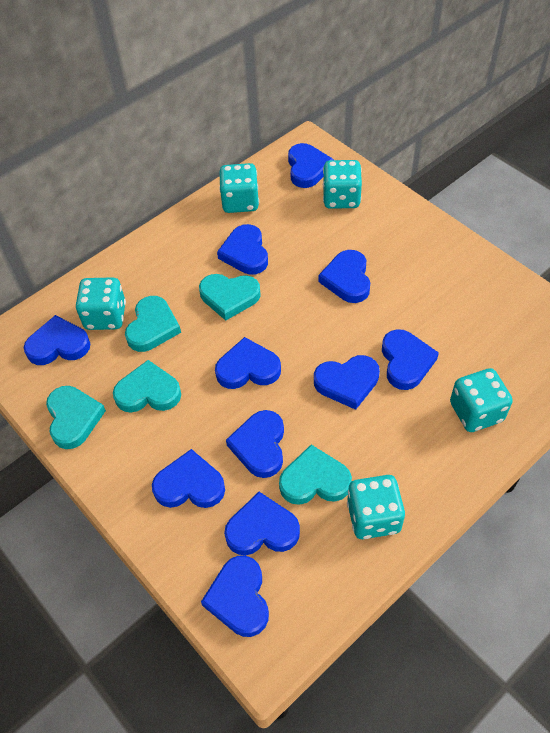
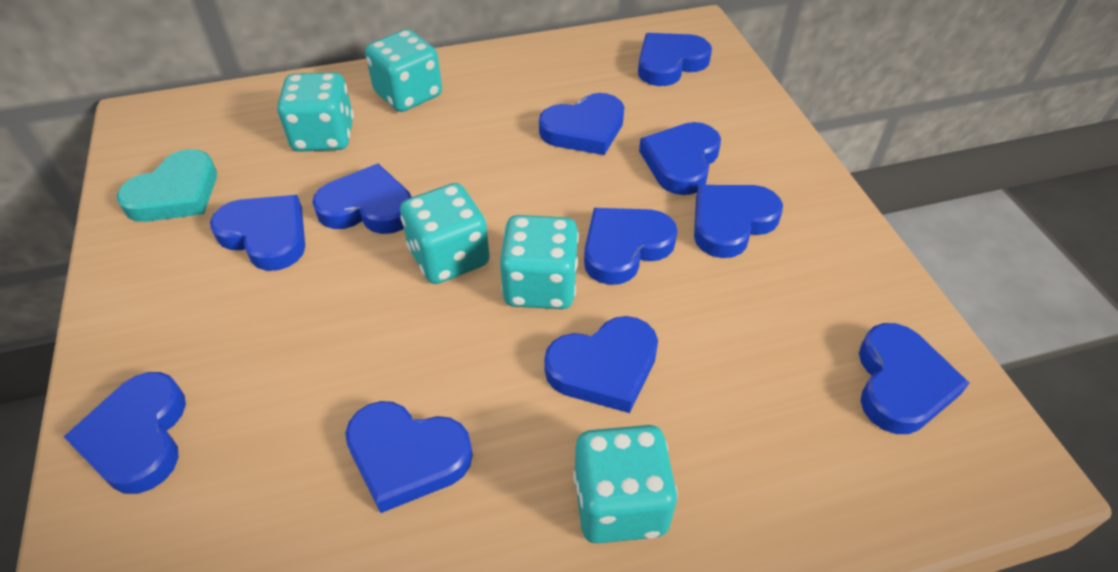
turquoise heart: [46,386,106,449] [113,360,181,412] [125,296,181,352] [199,274,261,321] [279,445,352,505] = 5 -> [117,149,217,222] = 1

